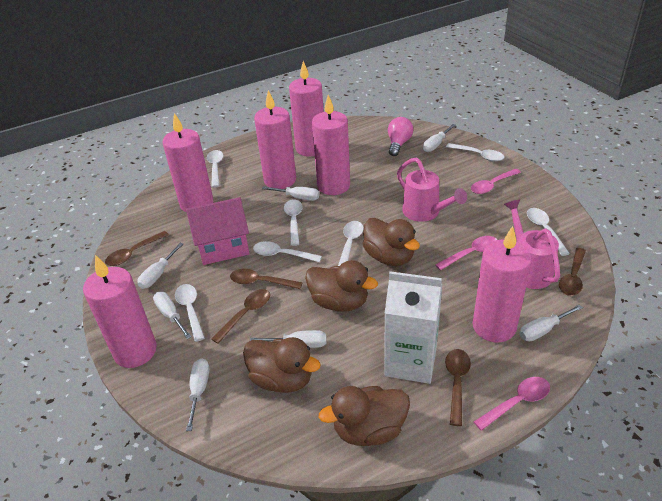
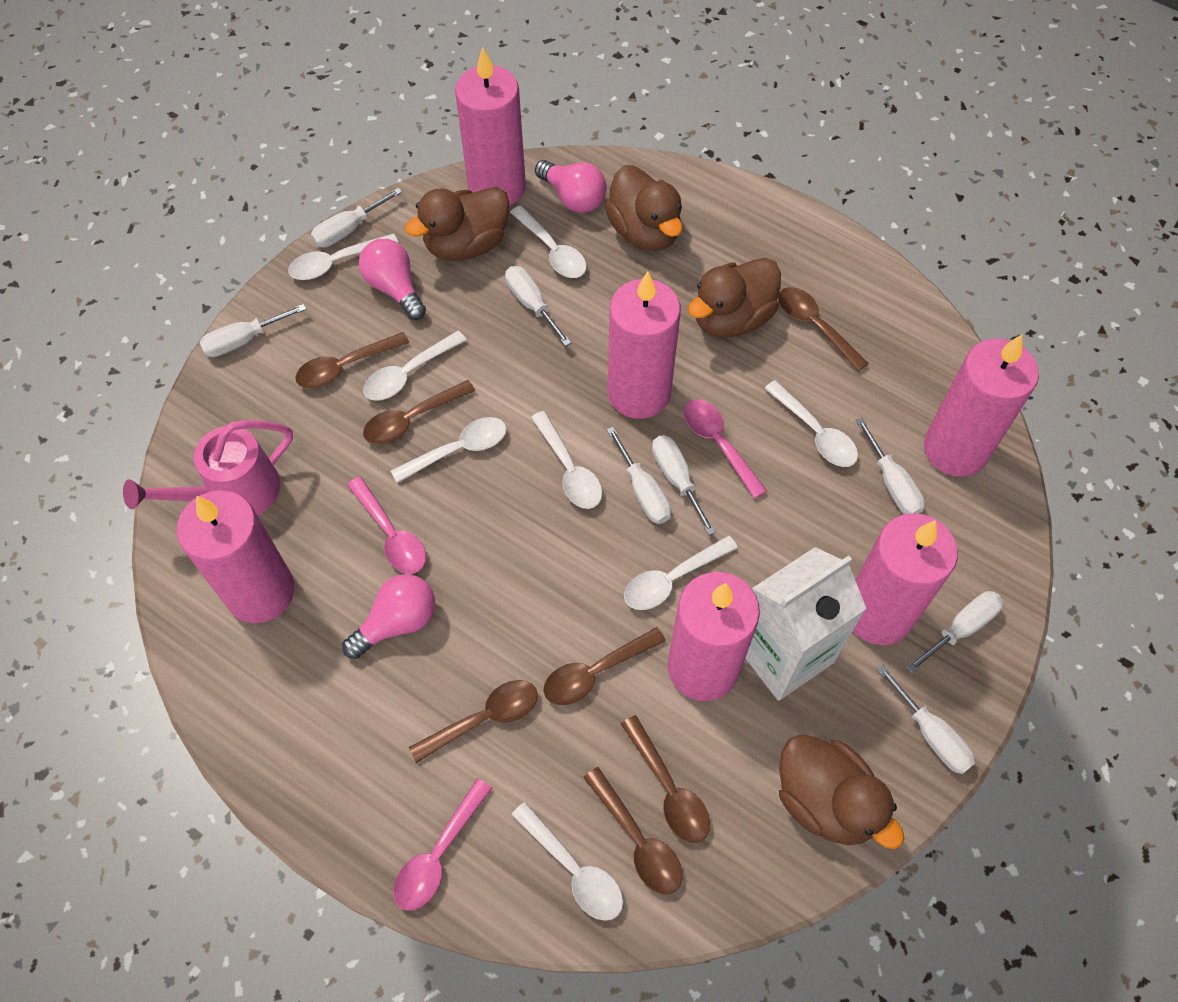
brown spoon: [105,231,169,266] [211,289,270,344] [230,269,303,289] [445,349,471,426] [559,248,586,296] = 5 -> [295,332,409,389] [363,380,475,444] [409,680,538,763] [543,627,666,705] [583,767,682,894] [621,715,710,843] [778,287,869,371] = 7
pink house: [186,197,249,265] = 1 -> none = 0
pink light bulb: [388,117,413,156] = 1 -> [342,574,435,659] [359,239,426,320] [535,160,607,213] = 3
pink watering can: [397,158,467,222] [504,199,560,289] = 2 -> [123,420,293,515] = 1
white screwdriver: [137,243,183,289] [153,292,192,339] [186,358,210,431] [250,330,326,348] [262,186,320,201] [423,124,456,152] [519,304,583,341] = 7 -> [199,304,306,357] [311,188,402,248] [505,266,571,346] [606,427,671,524] [652,435,716,535] [855,418,925,514] [876,664,975,774] [906,591,1003,673] = 8
white spoon: [175,284,205,342] [207,150,223,188] [253,241,322,262] [284,199,303,246] [338,221,363,266] [446,143,504,162] [527,208,570,256] = 7 -> [288,234,398,280] [363,331,466,401] [391,417,507,483] [510,205,587,278] [511,802,623,921] [531,411,602,509] [624,535,738,610] [764,380,858,467] = 8

